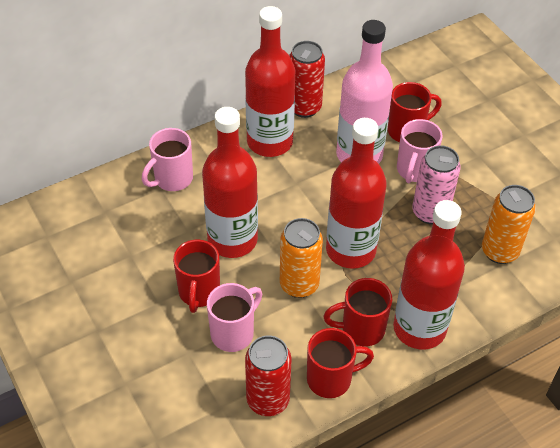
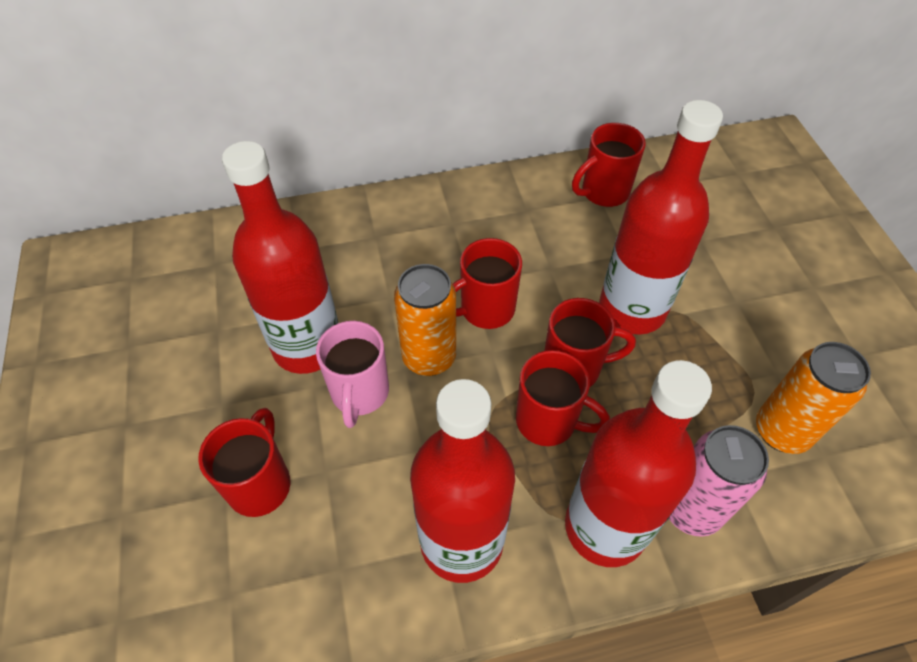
pink bottle: [336,20,393,164] = 1 -> none = 0
pink mug: [142,128,193,191] [207,283,262,352] [397,119,443,183] = 3 -> [316,321,389,428] = 1
red can: [245,335,291,416] [289,41,325,118] = 2 -> none = 0
red mug: [173,240,220,313] [307,328,374,398] [323,278,392,346] [388,82,442,142] = 4 -> [198,408,290,517] [453,238,522,329] [516,350,610,446] [544,298,636,387] [572,123,646,207] = 5

